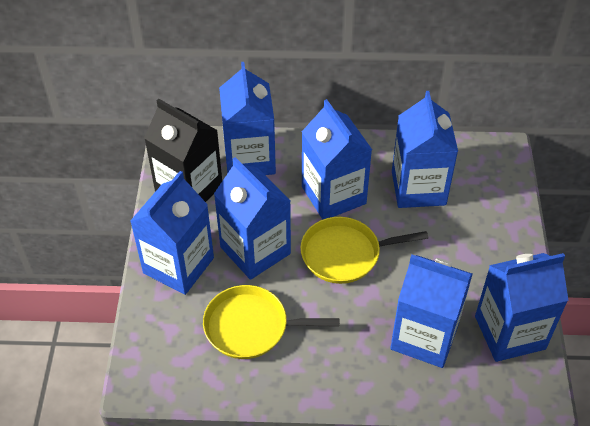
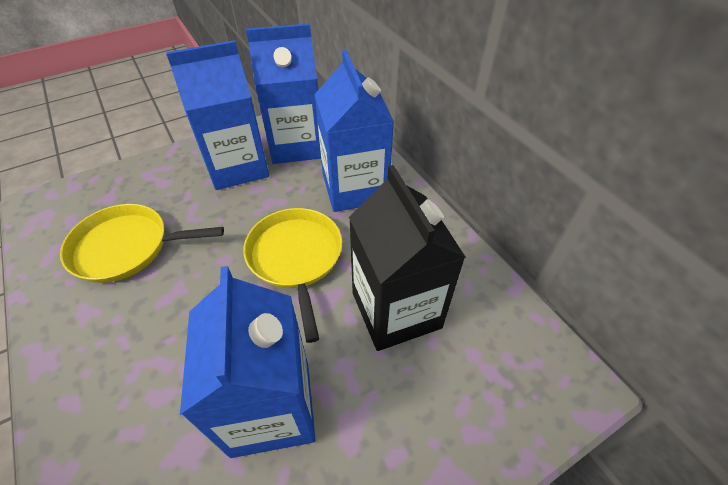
blue carton: [130,171,214,295] [214,157,291,280] [219,62,276,175] [302,99,372,220] [390,255,472,368] [392,91,458,208] [475,253,569,362] = 7 -> [166,40,269,190] [180,266,315,458] [246,23,321,164] [314,50,394,212] = 4

